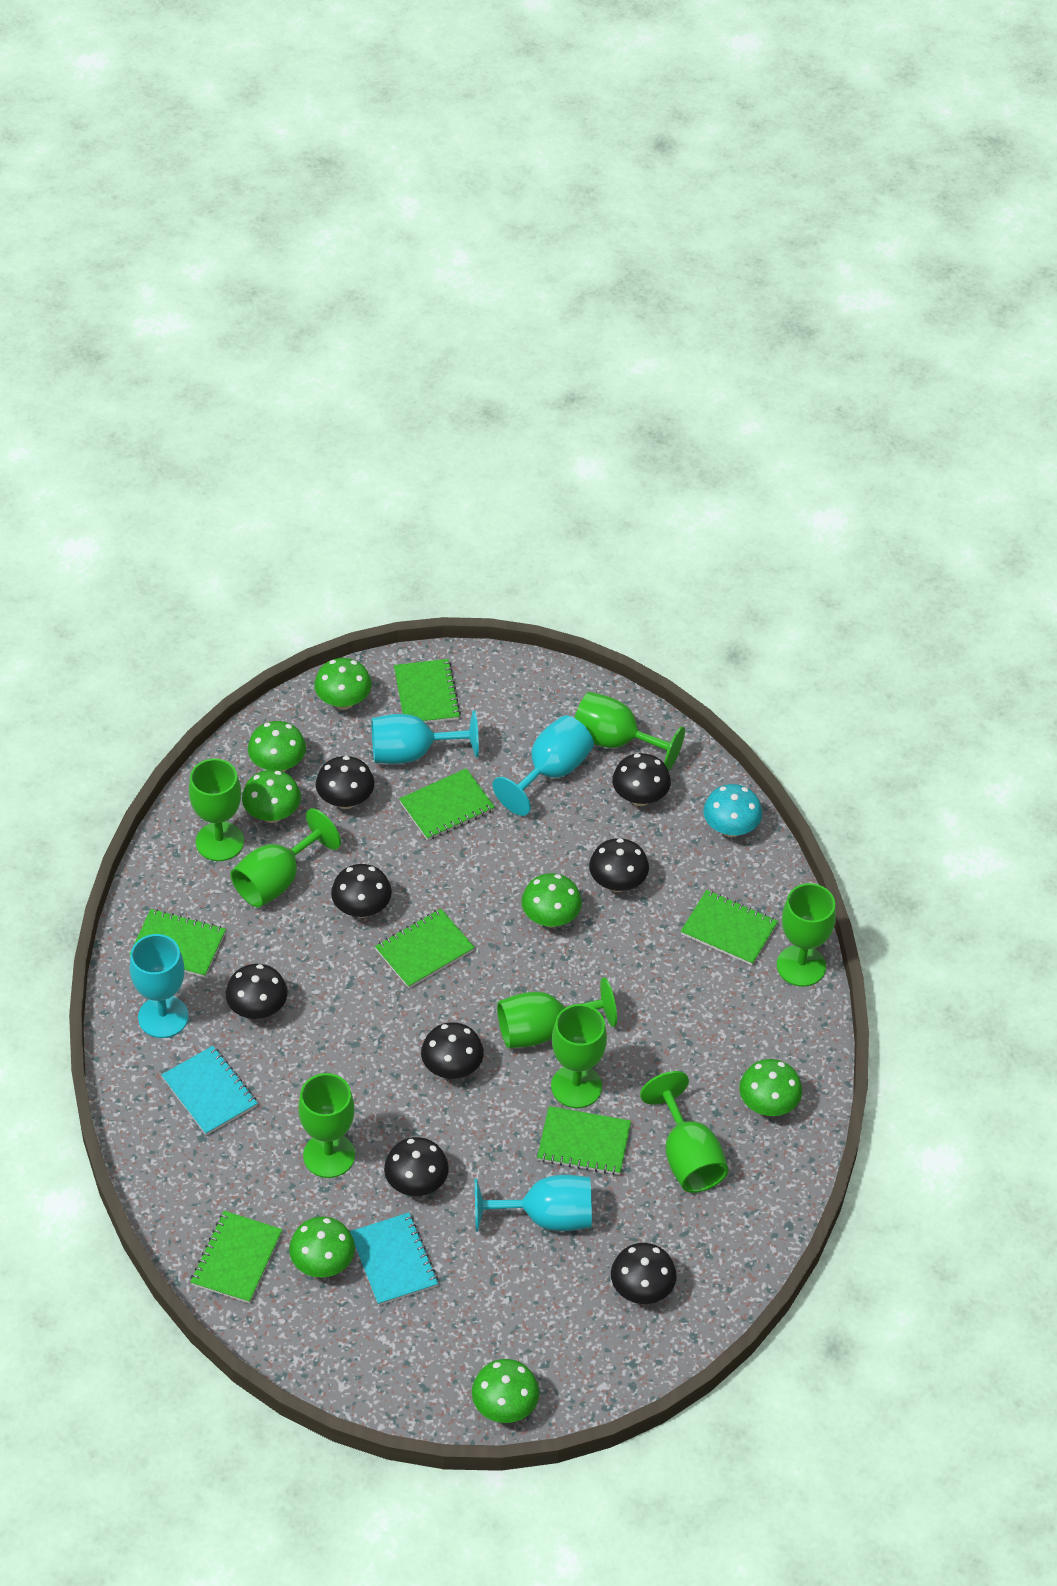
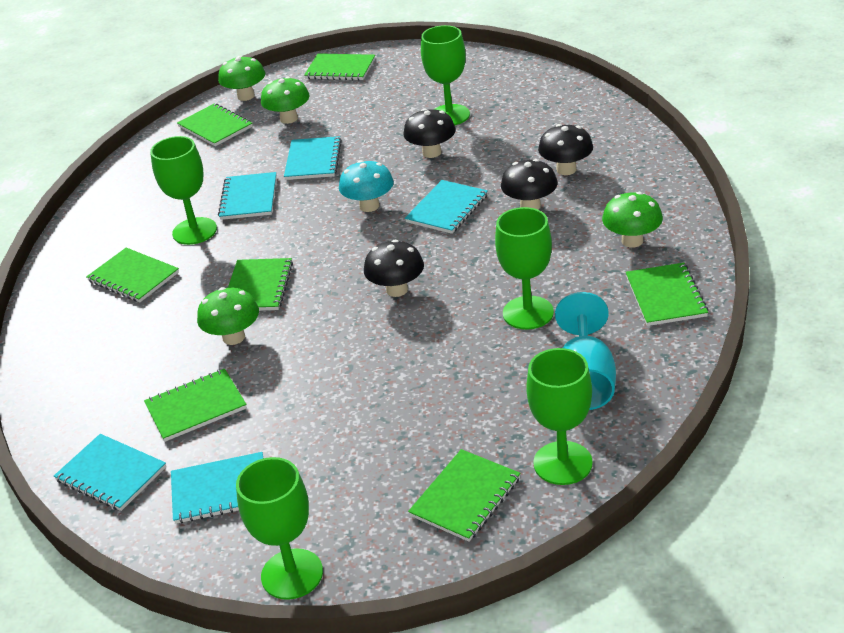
black mushroom: [226,964,288,1019] [316,756,375,809] [331,864,392,918] [384,1137,449,1196] [421,1022,484,1079] [589,838,649,892] [611,1243,677,1304] [612,753,671,806] = 8 -> [364,240,424,297] [403,108,456,158] [501,159,558,210] [538,124,593,175] = 4
green goblet: [189,759,244,861] [230,808,341,908] [298,1073,355,1178] [497,977,617,1048] [551,1004,607,1108] [575,692,685,771] [640,1071,729,1193] [777,883,836,987] = 8 -> [150,136,217,245] [236,457,323,600] [421,25,470,125] [495,207,554,330] [526,348,593,485] = 5
green mushroom: [242,770,301,823] [248,721,306,772] [289,1216,355,1277] [314,658,372,710] [472,1359,539,1423] [521,873,582,927] [739,1059,802,1116] = 7 -> [197,287,259,345] [218,56,265,101] [261,77,310,124] [602,192,663,248] = 4
turquoise goblet: [130,934,189,1038] [371,710,479,764] [475,1175,592,1232] [492,715,594,816] = 4 -> [555,292,616,410] = 1
turquoise notebook: [162,1046,258,1135] [350,1213,438,1305] = 2 -> [54,434,166,511] [171,452,263,524] [218,172,277,220] [284,136,342,180] [405,180,488,234] = 5

